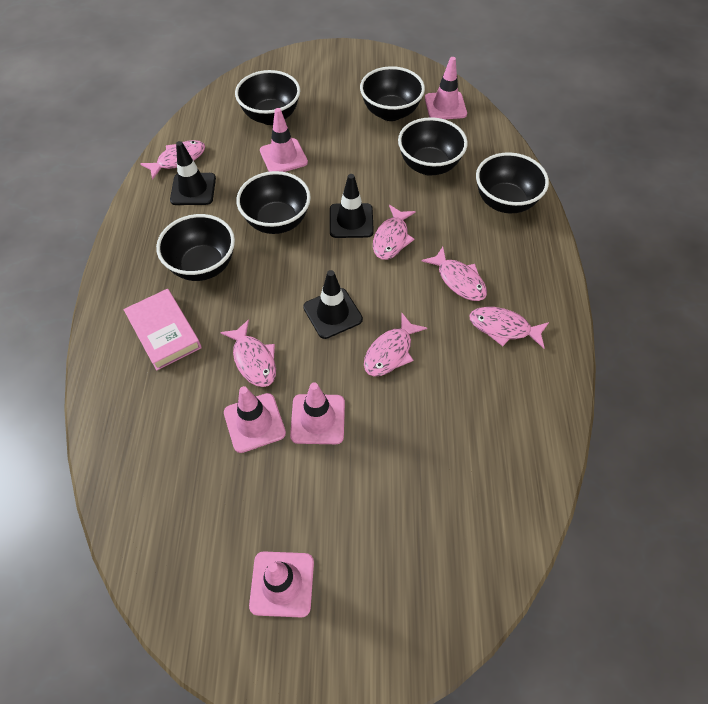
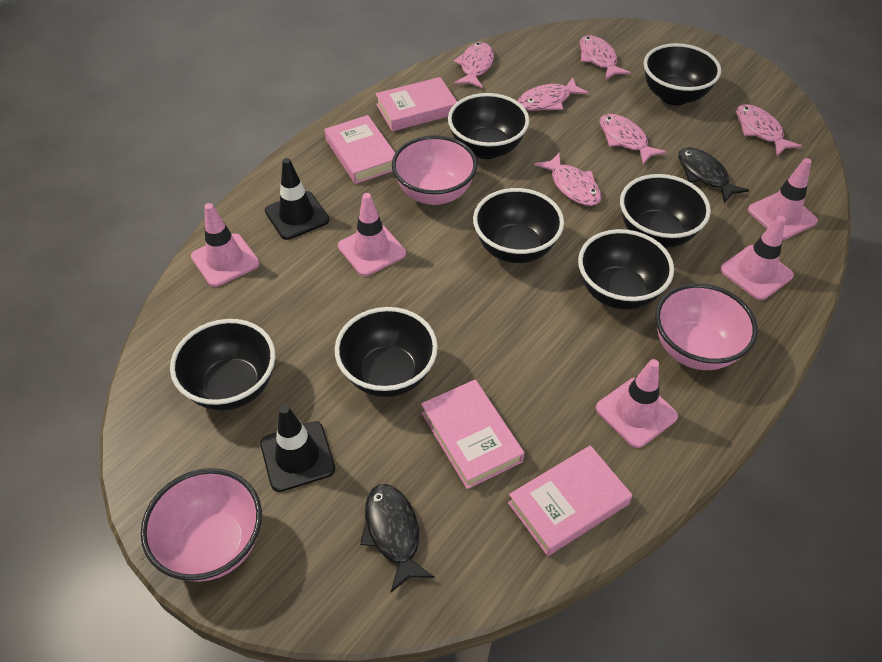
black bowl: [156,214,235,281] [235,70,300,125] [236,171,311,234] [360,66,425,121] [398,117,468,176] [476,152,549,213] = 6 -> [170,319,275,410] [335,307,438,397] [448,93,529,159] [473,188,564,263] [578,229,674,310] [620,174,711,248] [644,43,721,105] = 7
black fish: none = 0 -> [360,484,435,592] [678,147,749,203] = 2
black traffic cone: [170,141,216,205] [303,270,363,339] [330,174,374,238] = 3 -> [260,405,335,492] [265,158,329,240] = 2
pink book: [124,289,202,370] = 1 -> [325,115,395,184] [376,77,457,131] [421,380,524,489] [508,445,632,556] = 4
pink bowl: none = 0 -> [141,468,262,582] [392,135,477,205] [655,283,758,370] = 3

